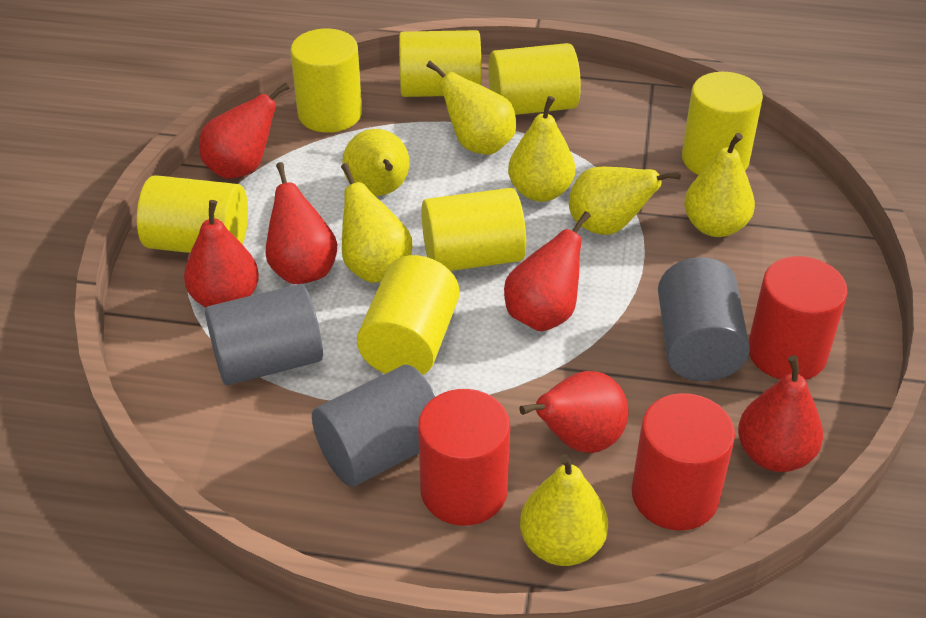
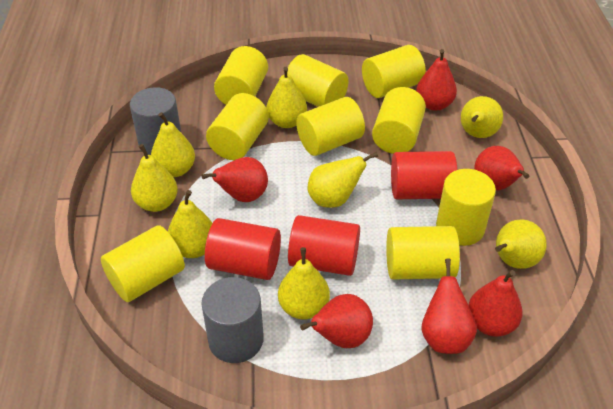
grey cylinder: [205,284,323,385] [312,365,436,487] [658,257,750,381] = 3 -> [130,87,181,155] [201,277,264,363] = 2
yellow cylinder: [137,175,248,253] [290,29,362,133] [357,255,460,375] [399,30,481,97] [421,188,526,271] [488,43,581,115] [682,72,763,175] = 7 -> [101,225,185,302] [206,93,269,160] [214,46,268,105] [287,54,349,107] [296,97,365,156] [362,45,426,98] [372,87,426,154] [386,226,460,280] [436,169,496,246] = 9
yellow pear: [341,163,412,283] [342,129,410,196] [427,61,516,155] [508,96,575,202] [520,454,608,566] [569,166,681,235] [684,133,755,237] = 7 -> [131,144,178,212] [151,112,195,177] [168,190,212,258] [266,67,307,128] [278,247,330,319] [308,152,378,208] [461,96,503,138] [495,219,547,269] = 8

